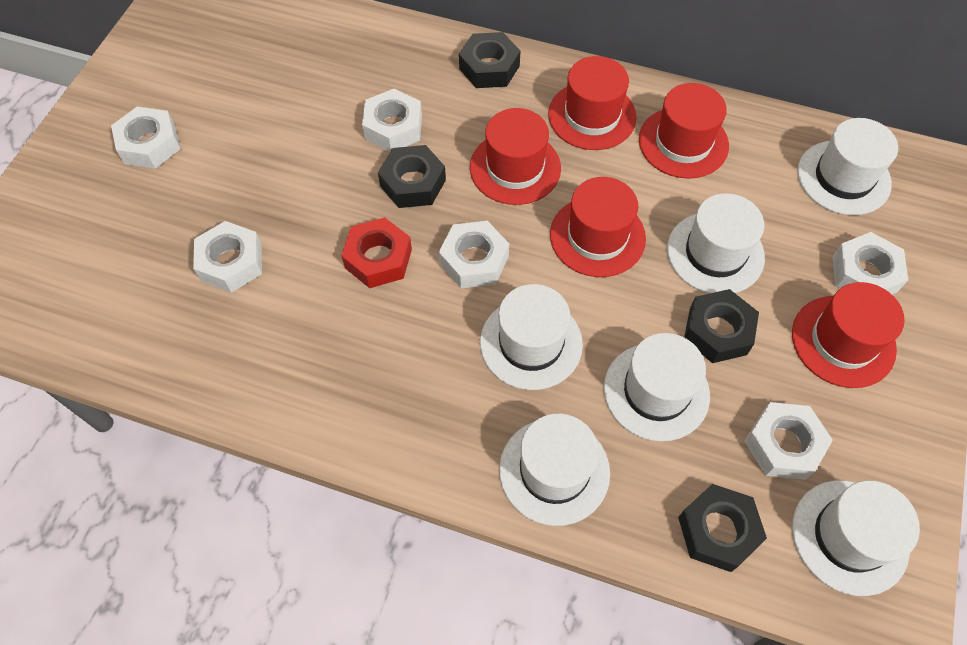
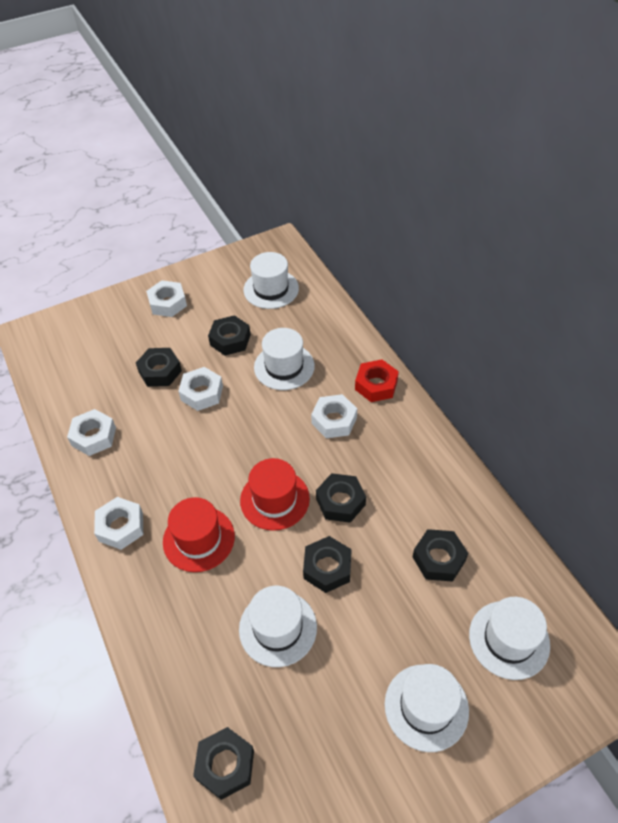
black nut: [378,145,446,208] [459,32,520,88] [678,484,767,572] [684,289,759,363] = 4 -> [136,348,182,387] [193,727,254,800] [208,315,251,356] [303,536,352,593] [316,473,366,523] [413,529,468,582] = 6
red hat: [470,108,561,205] [548,56,637,150] [550,177,646,277] [639,83,729,179] [792,282,905,388] = 5 -> [163,497,235,572] [240,458,310,531] = 2
white hat: [480,284,583,390] [499,414,610,526] [604,333,710,442] [667,193,765,293] [792,481,920,596] [797,118,898,215] = 6 -> [239,586,317,667] [243,252,299,309] [254,328,315,390] [385,664,469,752] [469,597,550,680] = 5
white nut: [111,107,180,169] [193,221,262,293] [362,89,422,152] [439,221,509,288] [745,402,833,480] [832,232,908,294] = 6 -> [67,409,116,456] [94,497,143,550] [146,280,187,317] [178,367,223,411] [311,394,357,438] = 5

